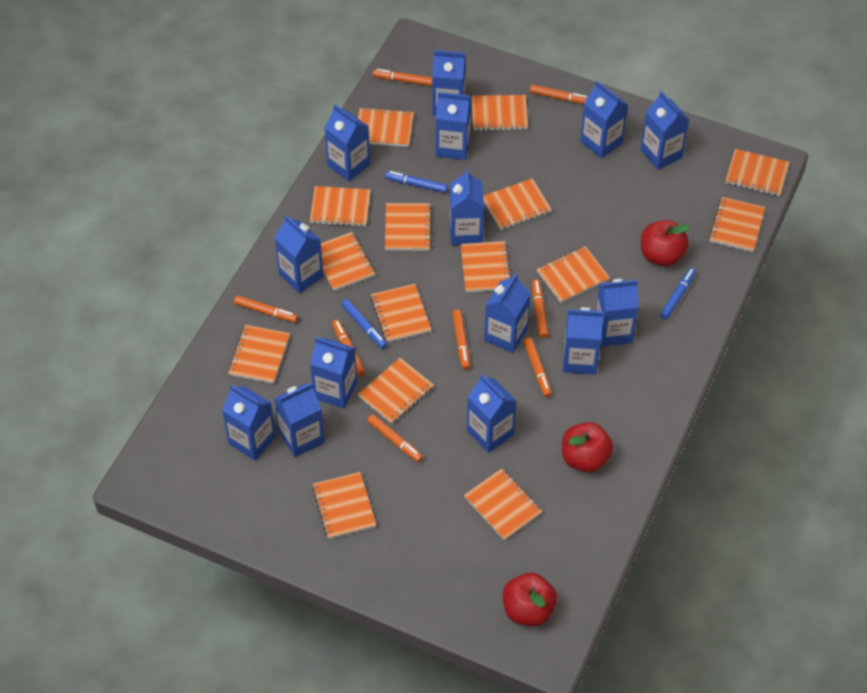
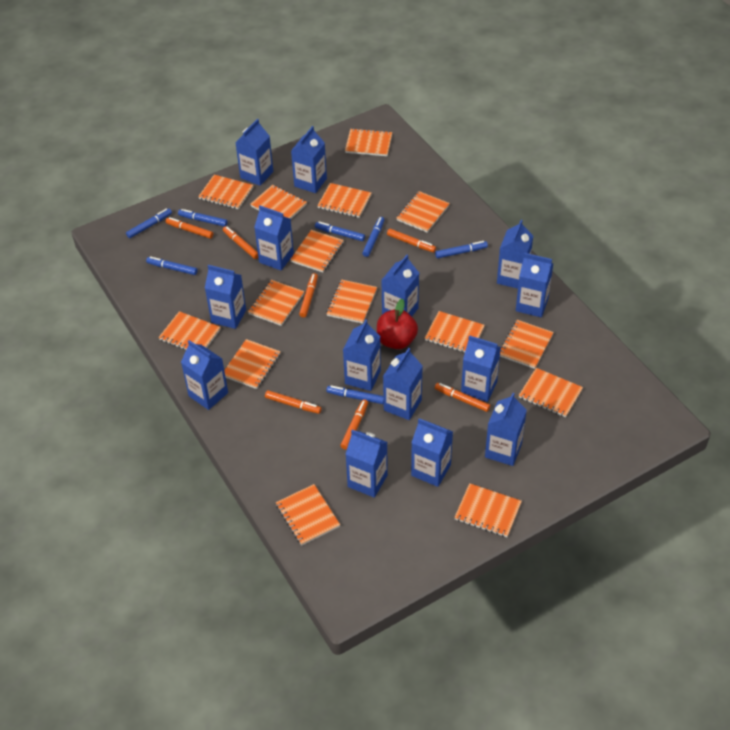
blue marker: [341,299,387,349] [385,171,448,193] [660,268,696,320] = 3 -> [126,208,172,238] [146,256,198,275] [178,209,228,227] [315,222,365,241] [326,385,384,404] [362,217,384,257] [435,241,488,258] = 7
orange marker: [234,295,298,322] [332,320,365,376] [367,414,423,462] [373,69,432,86] [452,310,470,369] [524,337,552,397] [530,85,588,104] [532,279,549,338] = 8 -> [166,217,213,239] [223,226,258,259] [265,390,322,414] [299,273,318,317] [340,400,368,450] [387,229,436,252] [435,383,490,412] = 7
red apple: [503,573,557,626] [562,422,614,473] [641,220,690,267] = 3 -> [377,299,418,349] = 1

